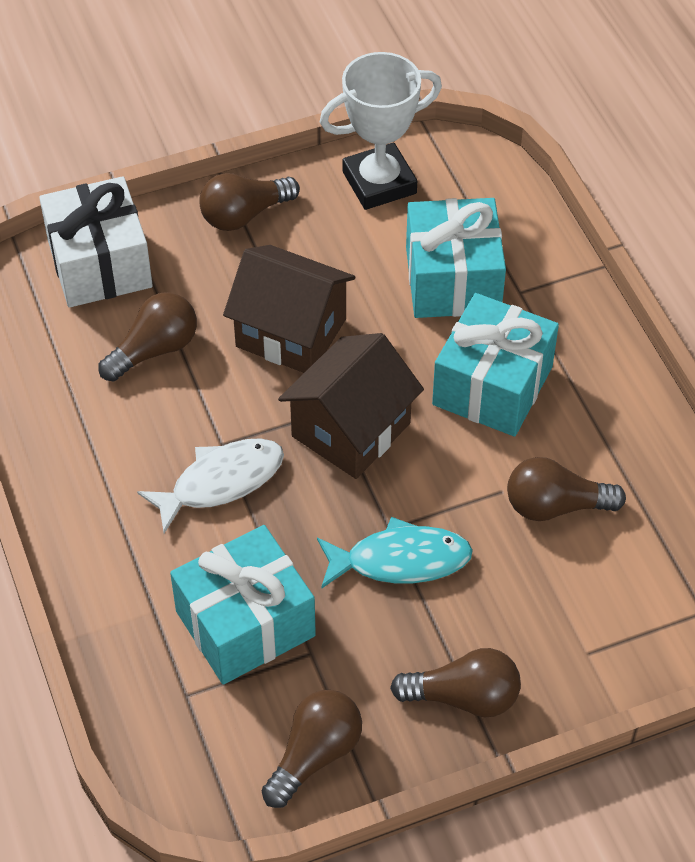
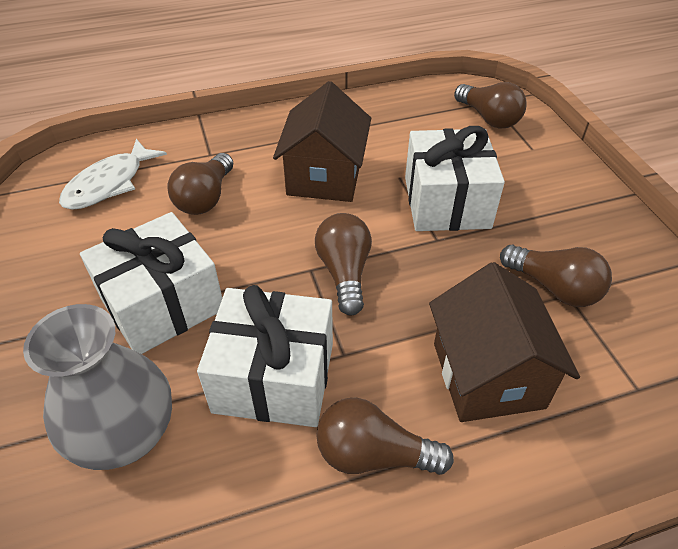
grey vase: none = 0 -> [23,304,172,470] = 1
turquoise fish: [317,517,473,589] = 1 -> none = 0
turquoise gift: [170,525,316,685] [406,198,506,318] [432,293,559,437] = 3 -> none = 0
white gift: [39,176,153,308] = 1 -> [80,212,222,354] [197,285,333,427] [405,126,505,231] = 3
white trophy: [320,52,442,210] = 1 -> none = 0

